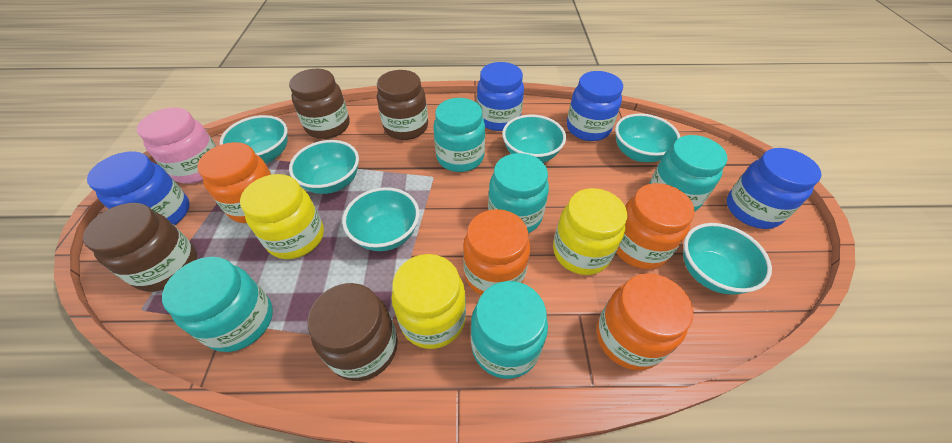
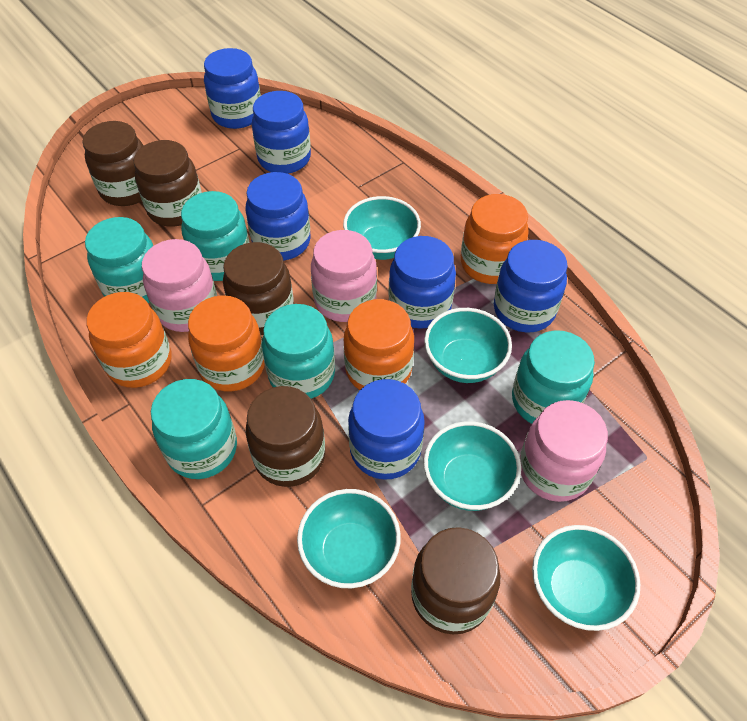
blue jar: [87,151,190,225] [477,62,524,131] [567,71,623,141] [727,148,822,229] = 4 -> [204,48,261,129] [246,172,311,260] [252,91,311,174] [348,379,425,480] [388,236,456,329] [494,240,568,333] = 6
brown jar: [83,203,197,292] [289,69,350,139] [307,283,398,381] [377,70,428,140] = 4 -> [82,121,144,206] [134,140,202,227] [223,242,294,335] [246,386,325,487] [411,527,501,634] = 5
pink jar: [137,108,216,184] = 1 -> [142,239,217,332] [311,230,377,322] [520,400,608,502] = 3
turquoise bowl: [220,115,288,164] [289,140,359,194] [342,187,419,251] [502,114,566,163] [615,113,680,162] [683,223,772,295] = 6 -> [297,489,401,588] [343,196,421,260] [424,308,512,383] [424,421,521,511] [532,525,640,631] = 5
yellow jar: [240,174,324,259] [392,254,466,349] [553,188,627,275] = 3 -> none = 0

